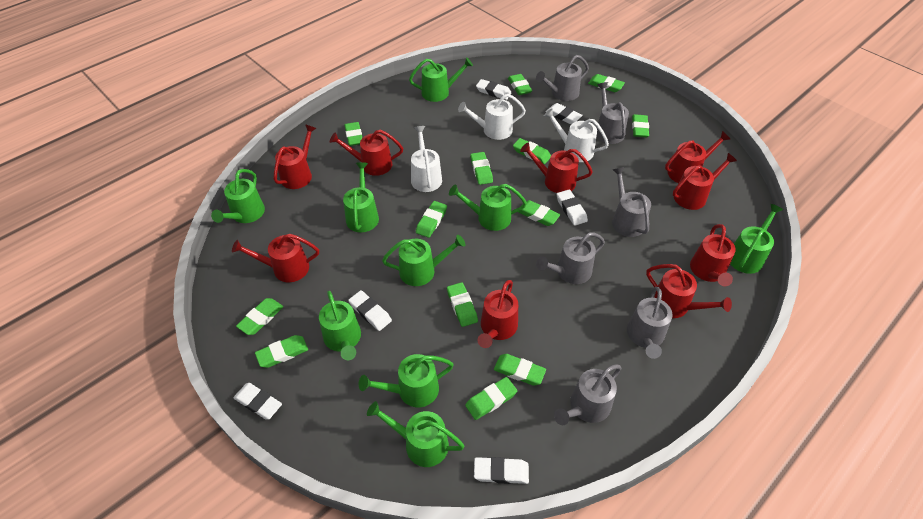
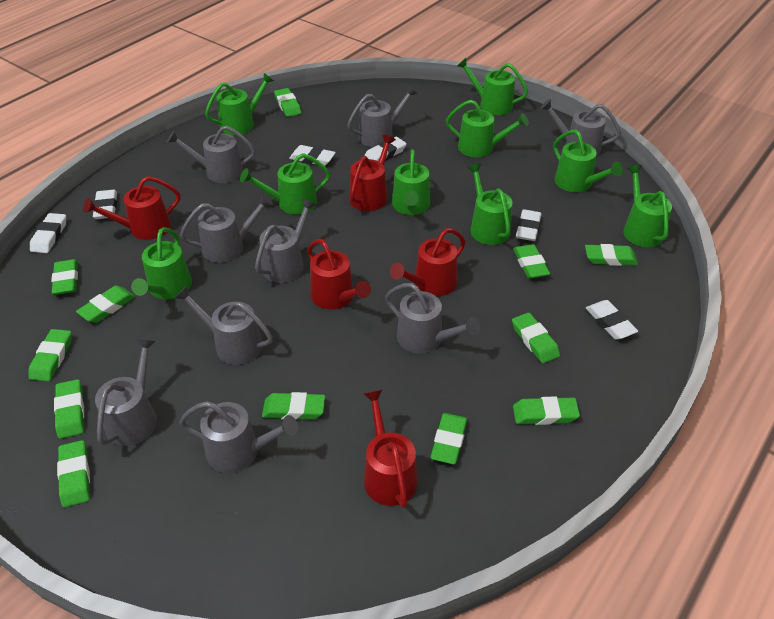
green eraser: [236,298,283,335] [255,335,308,368] [345,122,362,146] [416,201,447,238] [447,282,478,327] [465,377,517,420] [470,152,493,185] [494,354,546,386] [508,74,532,95] [513,138,551,164] [518,200,560,226] [588,74,625,92] [632,114,649,137] = 13 -> [29,329,72,381] [51,259,78,295] [54,379,84,439] [57,440,90,507] [76,285,135,323] [262,392,325,419] [274,88,301,117] [431,413,468,464] [512,312,560,363] [513,244,550,279] [513,397,580,425] [585,244,638,266] = 12
grey watering can: [536,55,589,101] [536,232,605,284] [554,364,622,425] [596,82,629,144] [612,167,651,237] [627,287,673,359] = 6 -> [95,338,157,446] [167,126,255,183] [175,286,273,365] [179,401,298,473] [180,194,273,263] [255,198,316,283] [347,85,418,147] [385,283,480,354] [540,99,621,157] = 9
red watering can: [232,234,319,282] [274,124,316,189] [330,130,403,176] [478,280,518,348] [520,142,593,193] [646,264,732,318] [665,131,731,183] [673,153,737,210] [690,224,736,286] = 9 -> [83,176,180,240] [307,239,371,309] [349,135,396,211] [363,389,418,508] [390,228,465,296] = 5
white watering can: [411,126,442,192] [458,94,526,140] [544,108,609,162] = 3 -> none = 0

